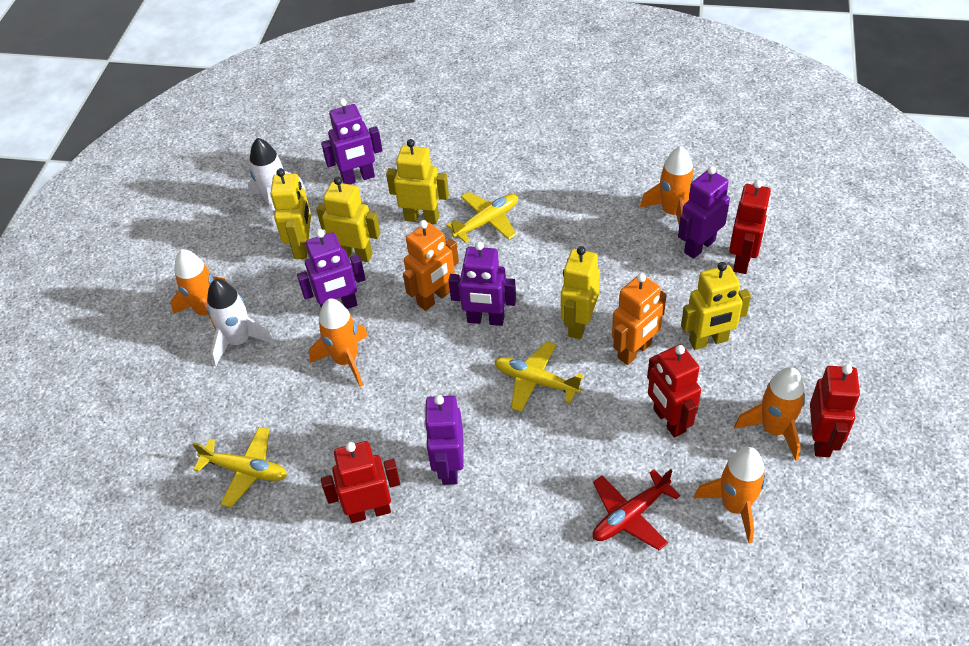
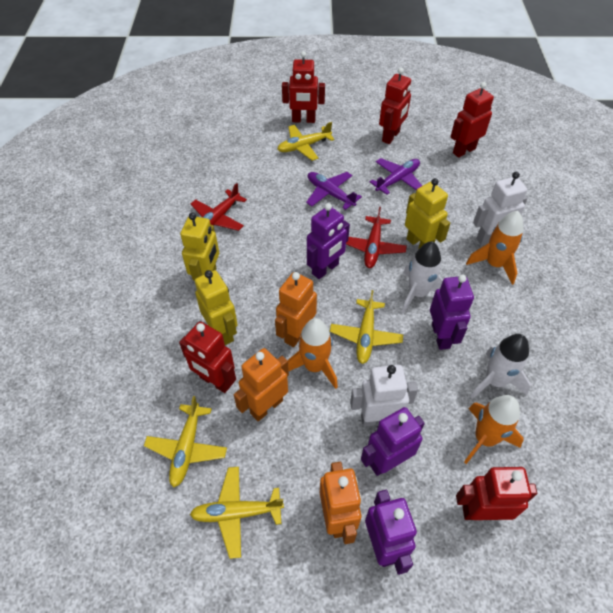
orange robot: [403,220,459,311] [612,273,666,365] = 2 -> [234,348,289,421] [275,272,317,347] [320,462,361,544] = 3
orange rocket: [171,249,226,330] [309,299,368,387] [640,146,695,224] [694,447,766,544] [734,367,806,461] = 5 -> [288,318,338,389] [464,395,524,464] [466,211,523,285] = 3
purple plane: none = 0 -> [306,172,362,210] [370,158,422,195] = 2
purple robot: [297,229,366,309] [321,99,383,184] [424,395,464,485] [448,241,516,326] [678,166,730,259] = 5 -> [307,203,350,279] [361,407,425,476] [365,490,417,575] [430,274,474,350] = 4
red plane: [593,469,681,550] = 1 -> [191,183,247,231] [346,207,407,268] = 2
red robot: [321,441,400,523] [647,344,701,437] [729,180,771,274] [810,364,860,457] = 4 -> [179,321,236,393] [282,51,325,123] [379,68,411,144] [451,82,494,158] [456,467,537,520] = 5
white robot: none = 0 -> [350,365,418,427] [473,172,527,246] = 2
yellow plane: [193,427,287,508] [446,192,518,243] [494,341,584,412] = 3 -> [144,396,227,487] [190,467,284,559] [277,122,334,161] [330,290,403,364] = 4
yellow robot: [270,168,311,259] [316,177,381,262] [386,139,449,224] [561,246,600,339] [681,262,751,350] = 5 -> [180,213,219,281] [195,270,238,345] [405,178,450,250] = 3

